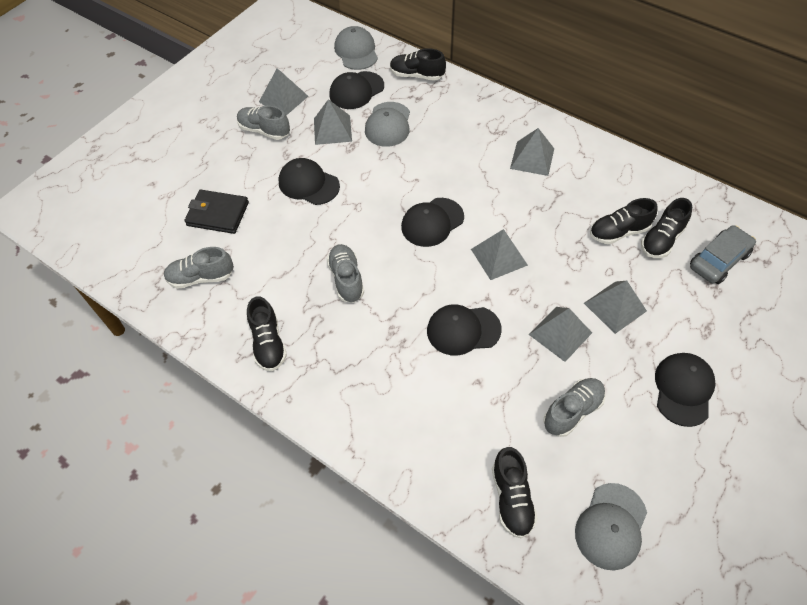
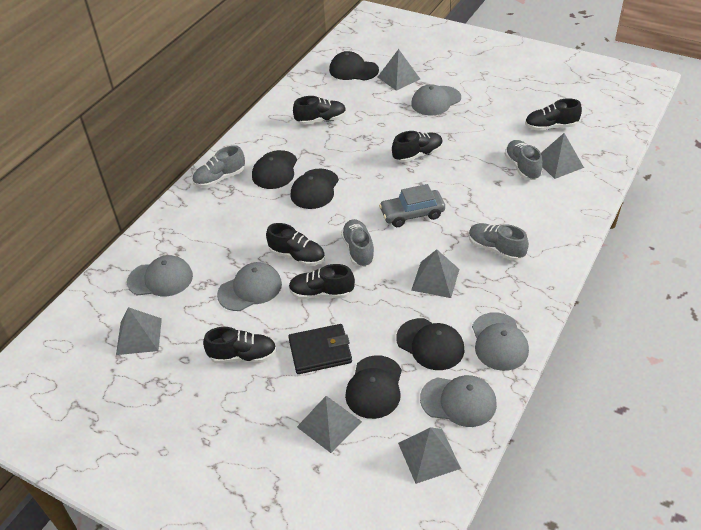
black shoe: [247,296,287,371] [390,48,446,81] [492,447,538,538] [590,198,658,244] [641,198,692,258] = 5 -> [203,327,277,363] [266,223,325,266] [289,264,355,300] [293,96,346,125] [392,131,443,163] [525,98,582,131] = 6
grey cap: [334,26,378,70] [365,102,410,147] [575,483,647,570] = 3 -> [127,255,193,296] [217,262,282,311] [411,84,461,115] [420,375,497,427] [472,312,529,371] = 5

